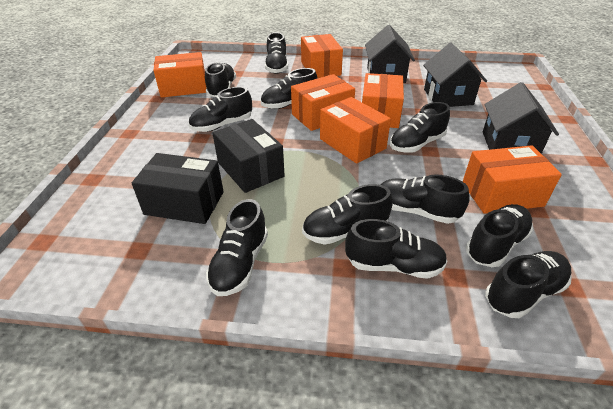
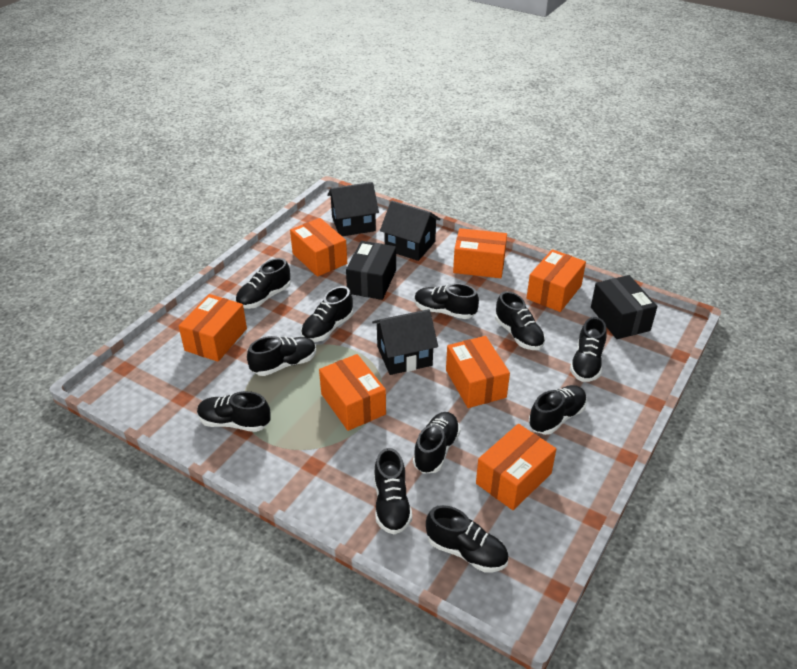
orange box: [153,52,207,98] [291,74,355,131] [301,34,343,78] [320,97,391,164] [362,73,404,128] [463,145,562,214] = 6 -> [179,294,247,362] [290,218,347,277] [319,354,386,431] [446,336,510,408] [453,228,507,278] [476,424,556,510] [527,249,586,312] = 7

